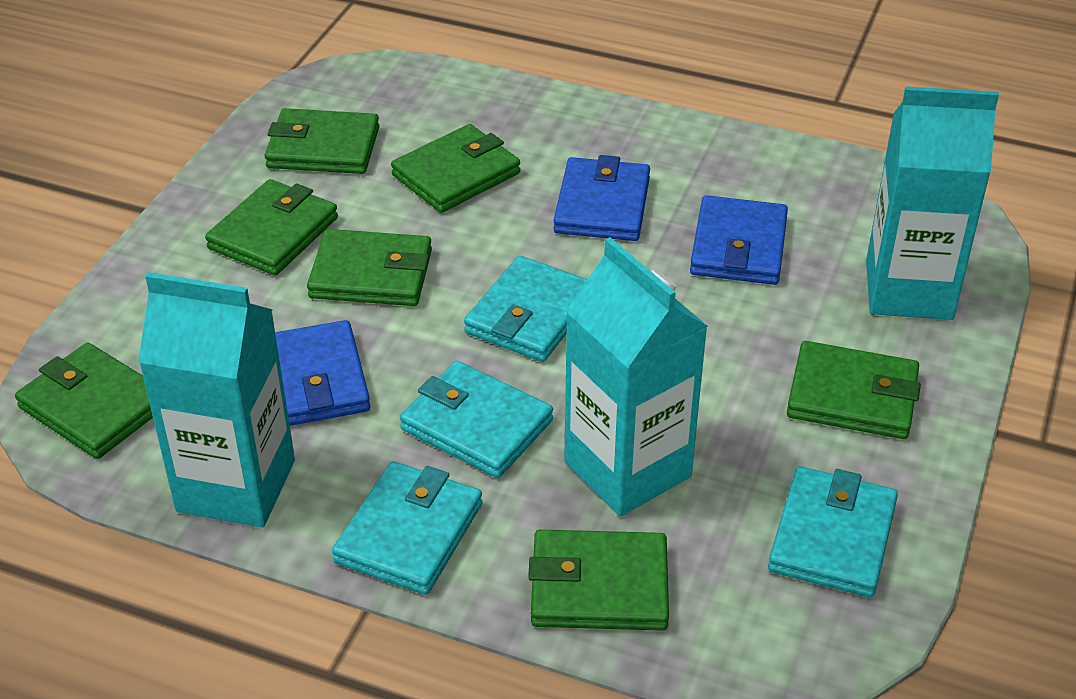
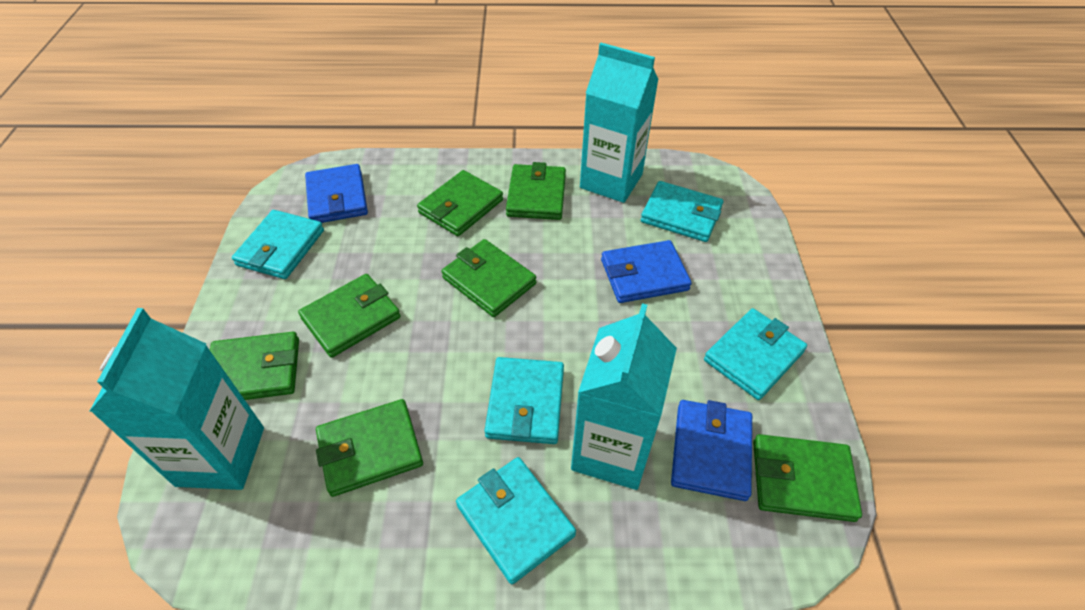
turquoise wallet: [332,461,482,595] [400,361,553,478] [464,256,587,362] [768,466,898,597] = 4 -> [232,210,324,279] [456,457,576,584] [485,357,564,444] [641,181,723,242] [704,308,807,400] = 5

